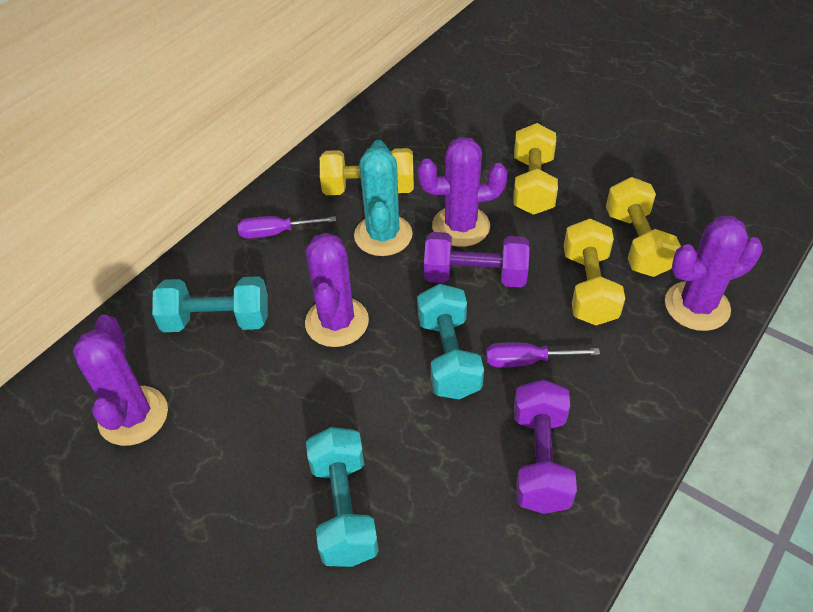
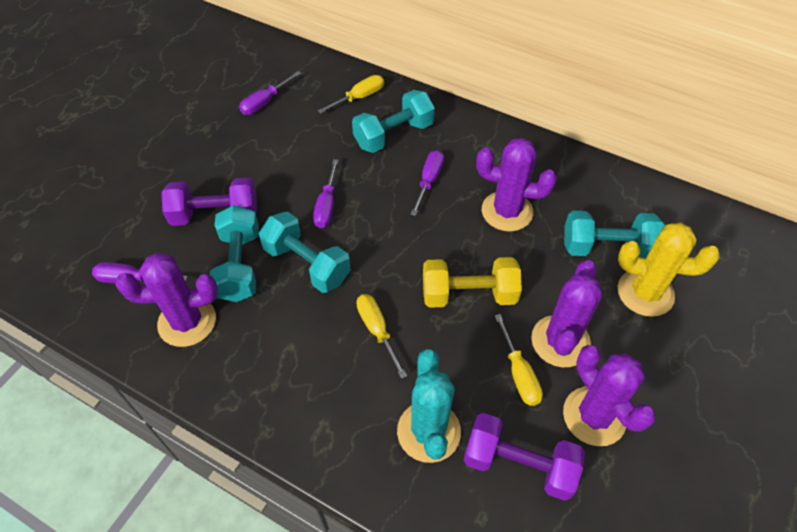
purple screwdriver: [238,216,336,239] [486,342,600,368] = 2 -> [92,262,187,283] [239,71,301,115] [313,159,338,228] [410,150,444,216] = 4
turquoise dumbbell: [152,276,268,332] [306,427,379,567] [417,284,484,399] = 3 -> [210,205,259,302] [259,212,351,293] [352,90,435,153] [564,211,665,258] = 4
yellow cactus: none = 0 -> [618,223,720,317] = 1
yellow dumbbell: [320,148,414,195] [513,123,558,215] [564,219,625,325] [606,177,681,277] = 4 -> [423,257,522,308] = 1
yellow screwdriver: none = 0 -> [318,75,384,114] [356,294,407,379] [495,314,543,406] = 3

